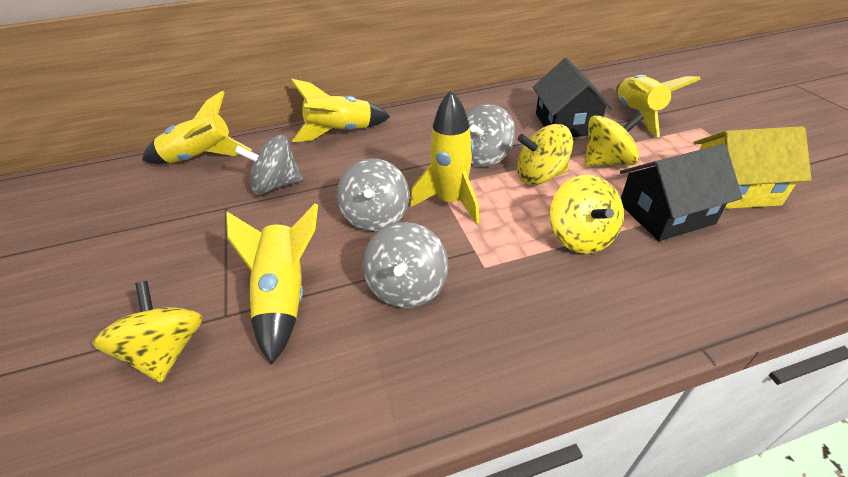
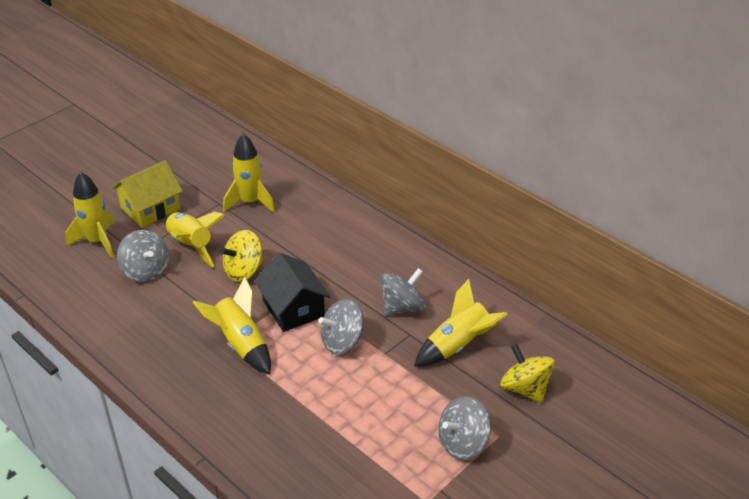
black house: [533,58,614,137] [620,144,743,241] = 2 -> [254,252,331,332] = 1
yellow spinning top: [92,281,203,383] [517,124,573,185] [550,175,624,254] [585,113,644,166] = 4 -> [220,230,263,282] [500,344,555,403] = 2

